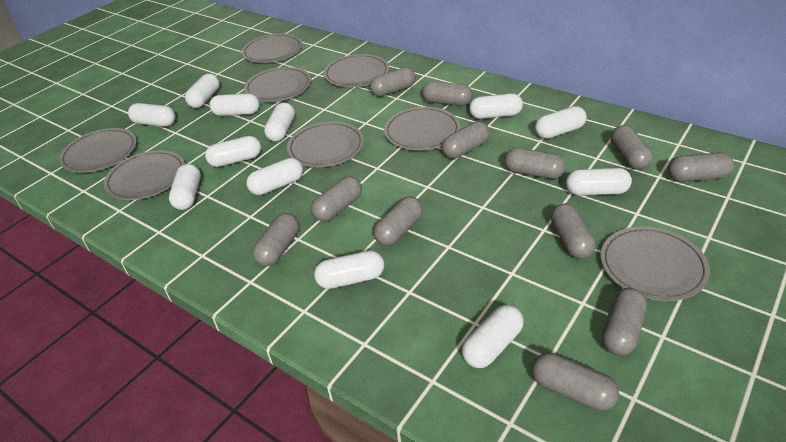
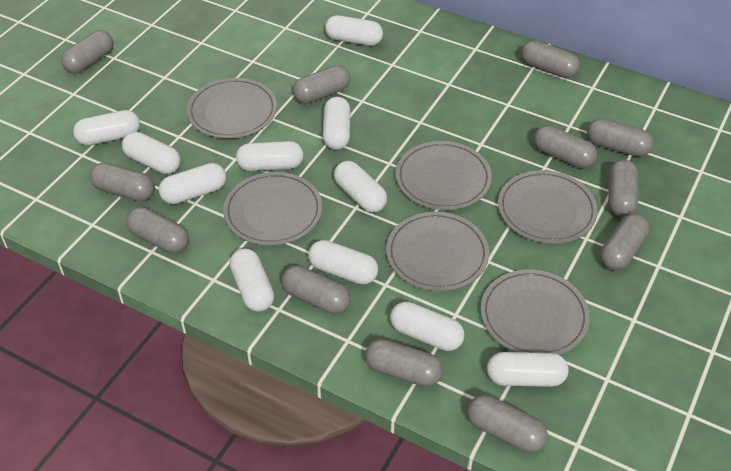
grey plate: [59,128,137,173] [104,150,185,200] [242,34,303,63] [244,67,311,102] [287,121,364,167] [324,54,389,87] [384,107,461,150] [600,226,710,301] = 8 -> [187,78,277,139] [223,172,322,245] [386,212,489,291] [396,141,492,210] [481,270,590,355] [498,170,598,244] = 6
white capsule: [128,103,176,127] [169,164,201,210] [185,74,220,108] [205,136,261,167] [209,93,260,116] [246,158,303,195] [264,103,295,142] [314,250,384,289] [462,305,524,368] [469,93,523,119] [535,106,587,139] [566,168,632,196] = 12 -> [73,110,140,145] [122,132,181,174] [159,163,226,204] [229,249,274,312] [236,141,304,171] [308,240,378,285] [323,97,350,150] [325,15,383,46] [334,161,387,213] [390,302,465,351] [487,352,569,387] = 11

